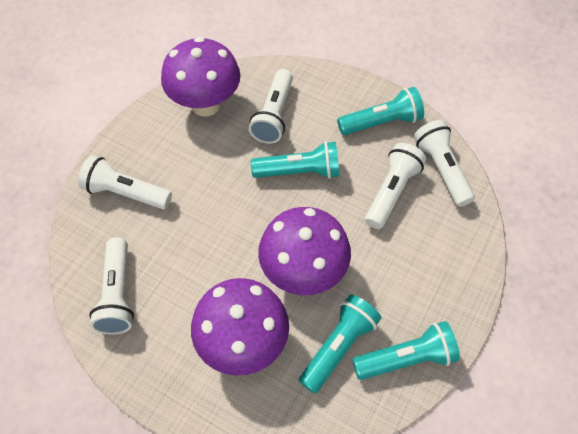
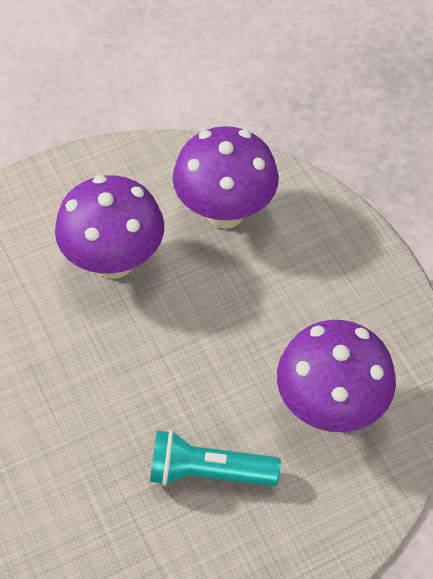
turquoise flashlight: [251,141,339,179] [299,294,381,394] [337,87,424,135] [352,321,460,380] = 4 -> [150,430,281,486] = 1
white flashlight: [78,155,172,209] [89,237,134,335] [249,69,293,144] [365,143,426,229] [414,120,475,207] = 5 -> none = 0

